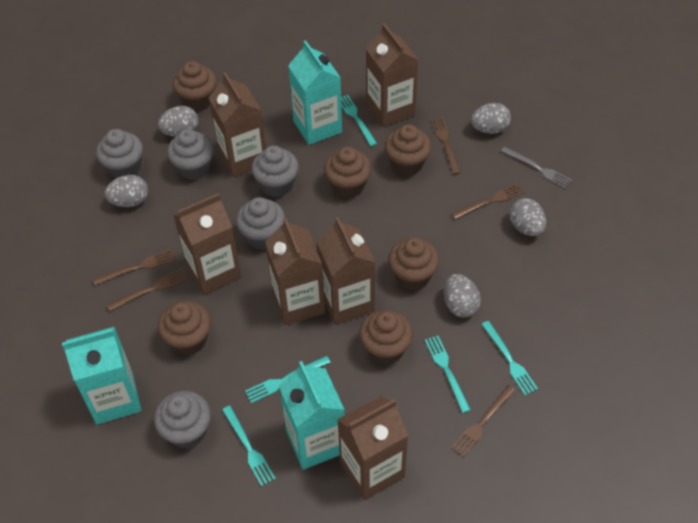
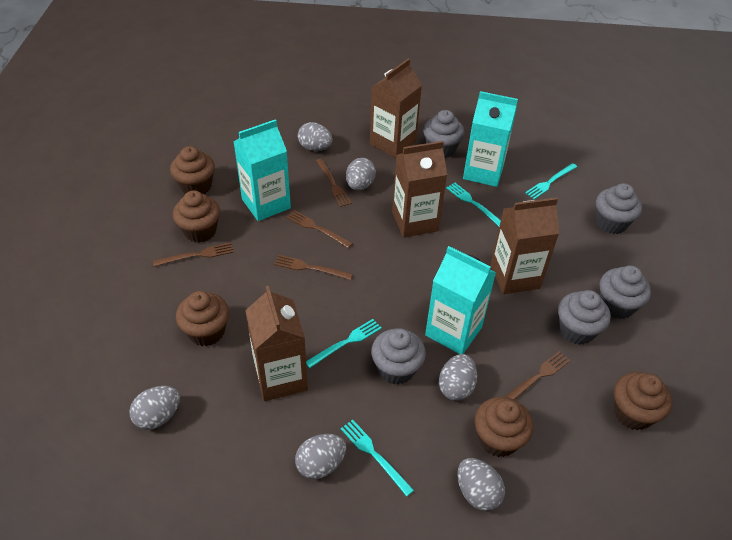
brown carton: [173,193,241,295] [209,72,266,177] [265,217,325,325] [316,217,375,325] [337,396,409,500] [366,23,418,127] = 6 -> [245,285,308,401] [370,58,422,158] [392,141,447,238] [490,197,559,294] = 4
brown cupcake: [158,301,211,355] [173,61,217,111] [324,146,372,198] [359,310,413,365] [385,124,431,176] [388,237,439,290] = 6 -> [170,146,215,194] [173,191,220,243] [176,291,229,347] [475,397,533,457] [614,372,672,430] = 5
grey egg: [104,175,148,207] [158,106,198,137] [444,274,481,318] [471,103,511,134] [509,198,546,236] = 5 -> [129,386,180,430] [295,434,346,479] [298,122,333,151] [346,158,376,190] [439,354,477,401] [457,458,505,511] = 6
grey fork: [501,147,573,189] = 1 -> none = 0
turquoise fork: [222,405,276,486] [245,356,331,403] [341,95,377,146] [425,336,471,413] [481,321,538,395] = 5 -> [306,319,382,368] [341,420,414,497] [446,183,501,226] [525,163,577,199] = 4

